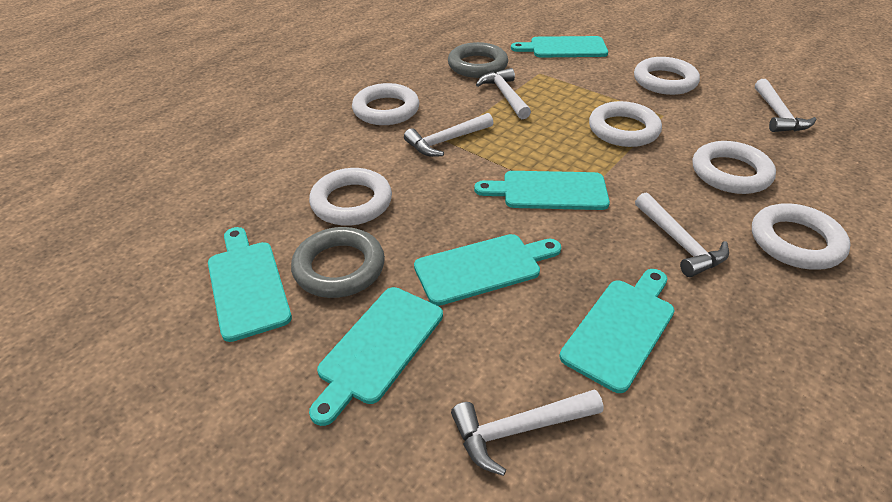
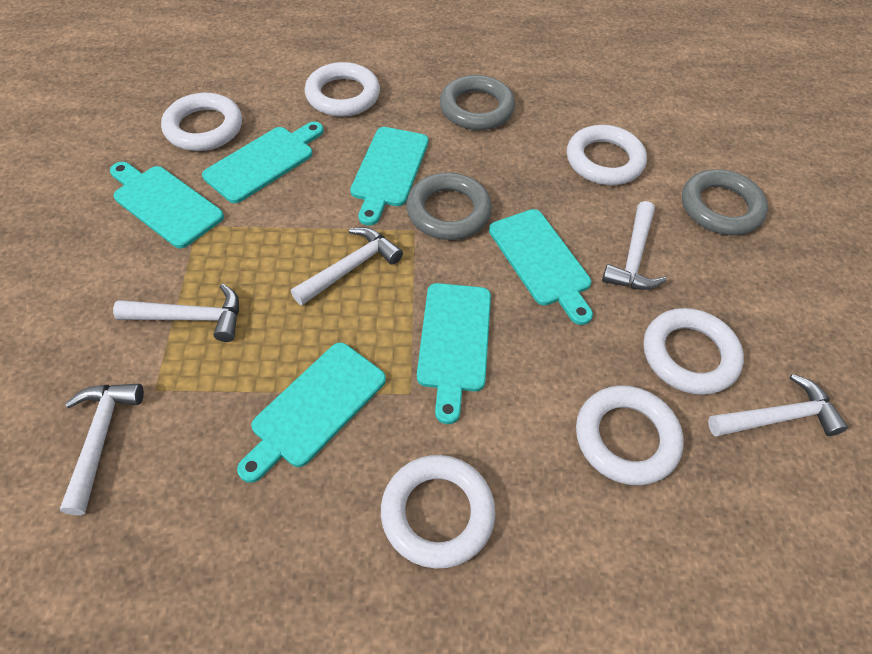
grey ring: [291,227,385,298] [448,42,508,78] = 2 -> [406,172,492,240] [440,75,515,130] [682,169,768,235] = 3

